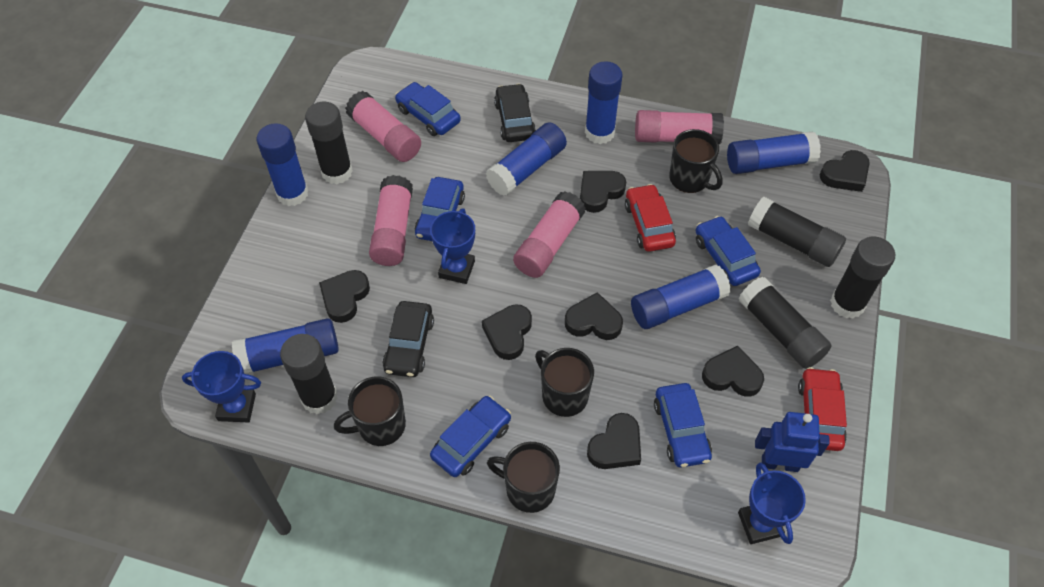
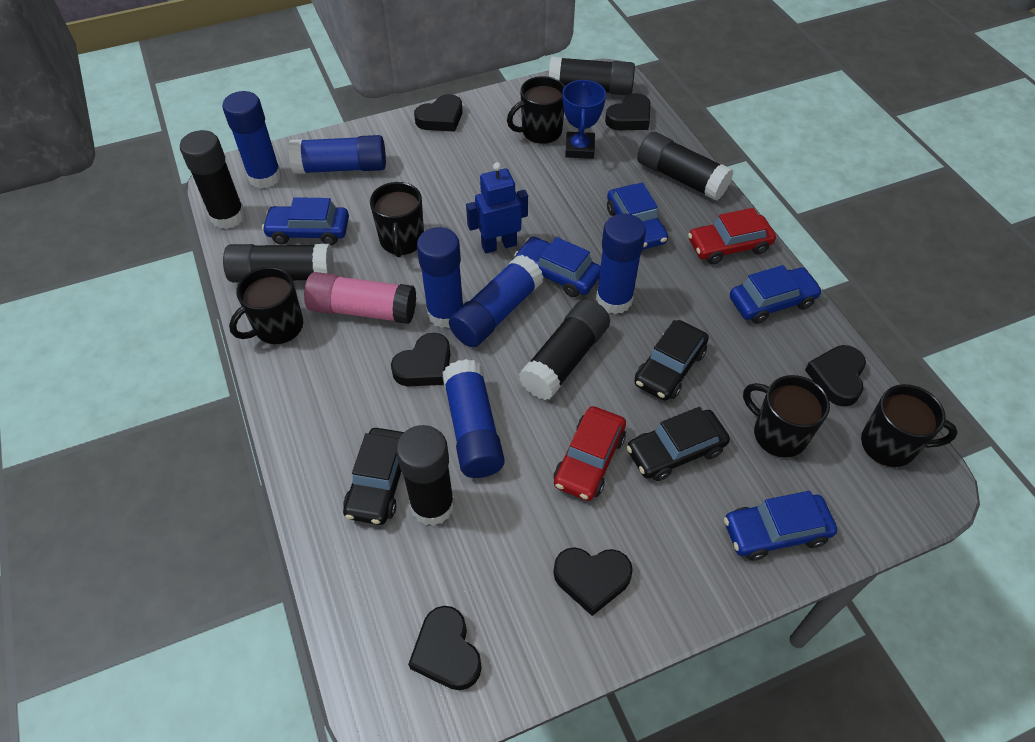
black car: [382,301,434,377] [494,83,536,142] = 2 -> [343,428,404,525] [627,407,730,481] [634,320,709,401] = 3
black glue stick: [280,334,338,415] [305,102,353,184] [739,276,832,369] [748,196,846,267] [830,237,895,319] = 5 -> [180,130,245,229] [223,244,334,283] [396,425,455,526] [519,299,610,400] [549,56,635,95] [637,132,733,201] = 6
black heart: [319,270,370,323] [482,304,532,360] [565,292,623,340] [580,171,626,213] [587,413,641,469] [702,346,764,397] [820,150,870,192] = 7 -> [391,333,451,386] [408,606,482,690] [414,94,462,132] [553,547,633,616] [605,93,650,130] [805,345,866,407] = 6
black mug: [334,376,406,446] [487,442,560,513] [535,348,594,417] [669,129,723,193] = 4 -> [229,267,303,344] [370,182,424,257] [507,76,565,144] [743,375,830,458] [861,384,958,467] = 5
blue trophy: [182,351,261,422] [430,208,475,284] [738,462,806,544] = 3 -> [562,80,606,159] = 1
pink glue stick: [345,91,421,162] [369,175,413,266] [513,191,586,278] [635,110,724,144] = 4 -> [304,272,416,324] = 1

